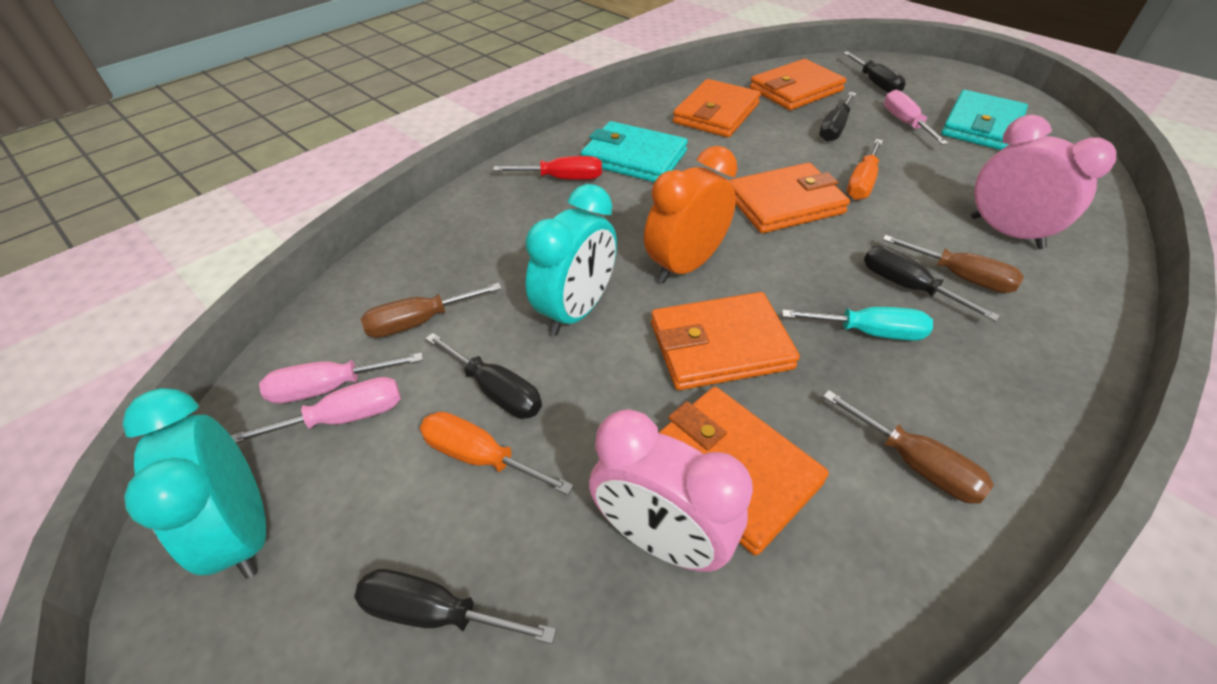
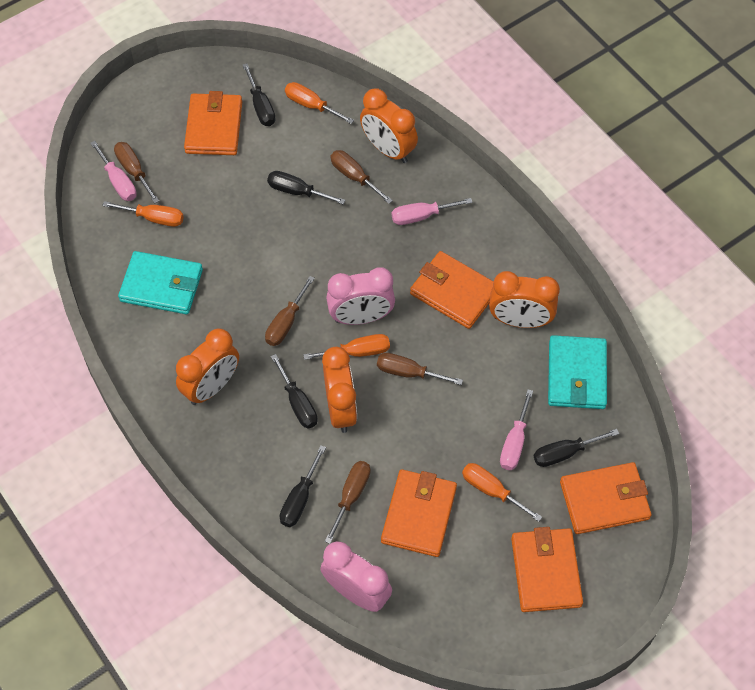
brown screwdriver: [361,283,502,338] [823,390,994,504] [883,235,1024,293] = 3 -> [114,142,159,203] [265,276,315,346] [325,461,370,544] [331,150,393,204] [377,353,463,385] = 5
orange clock: [644,146,737,283] = 1 -> [176,328,239,405] [322,347,357,433] [360,89,418,163] [489,271,560,328] = 4
orange screwdriver: [420,412,574,495] [847,139,883,200] = 2 -> [102,201,184,227] [285,82,354,124] [303,334,390,360] [462,463,542,522] = 4
red screwdriver: [493,156,602,180] = 1 -> none = 0
turquoise clock: [122,388,266,579] [525,184,617,336] = 2 -> none = 0
turquoise screwdriver: [782,307,933,341] = 1 -> none = 0

